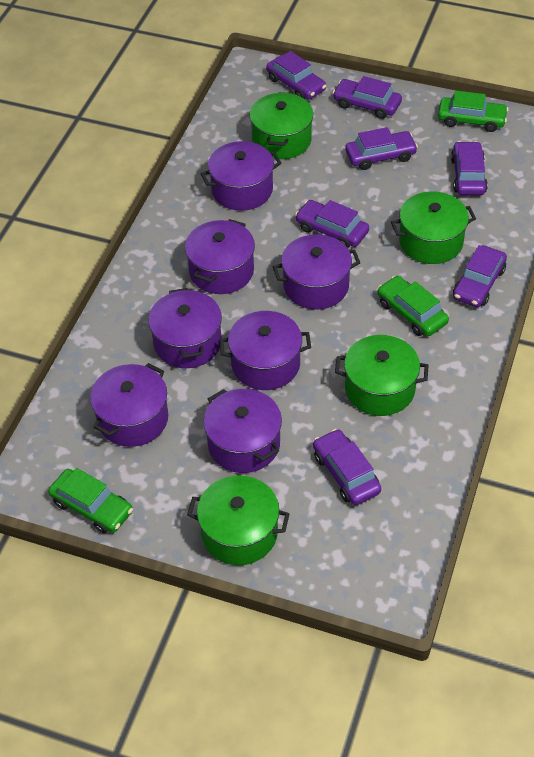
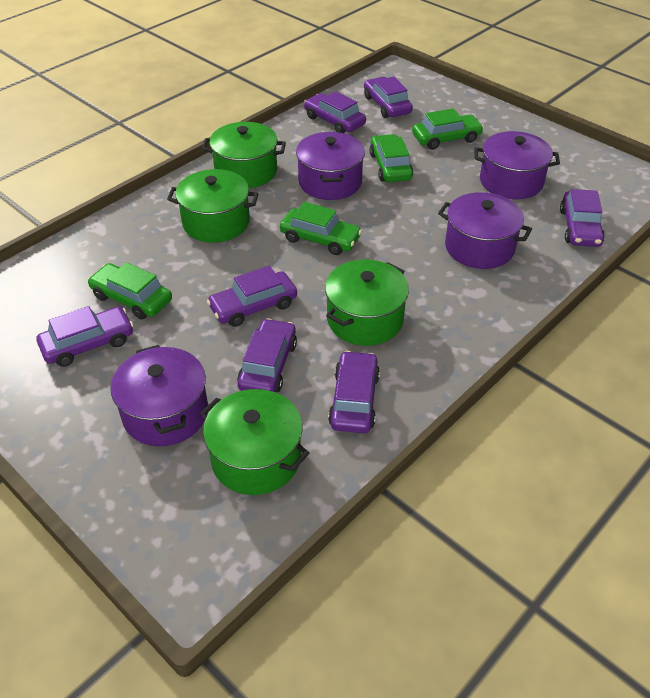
green car: [48,468,133,534] [377,276,449,336] [438,91,508,132] = 3 -> [88,262,172,320] [280,202,362,255] [369,134,413,182] [412,108,484,150] = 4
purple pot: [90,363,168,447] [148,288,222,368] [185,219,255,294] [201,141,282,211] [203,389,282,473] [219,311,311,390] [273,234,360,309] = 7 -> [110,345,208,446] [296,132,365,200] [438,192,532,269] [474,131,560,199] = 4

